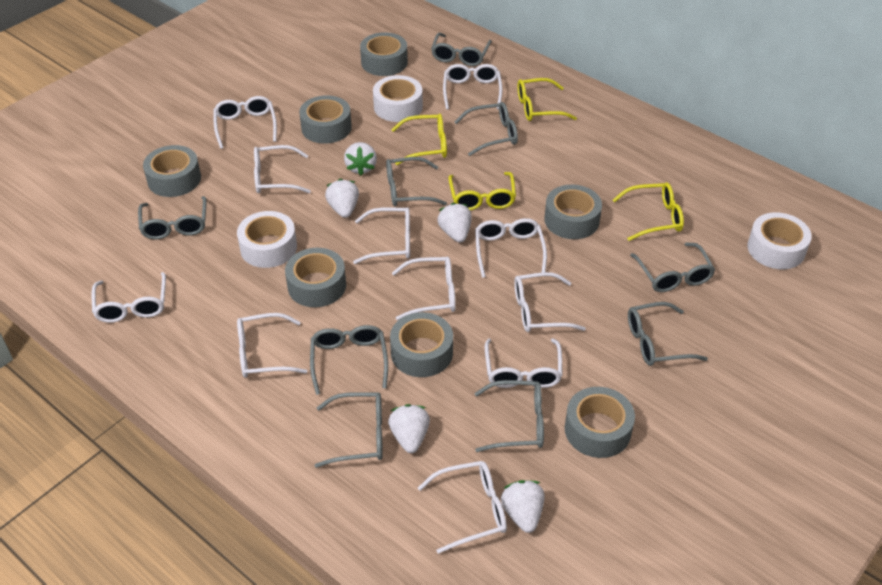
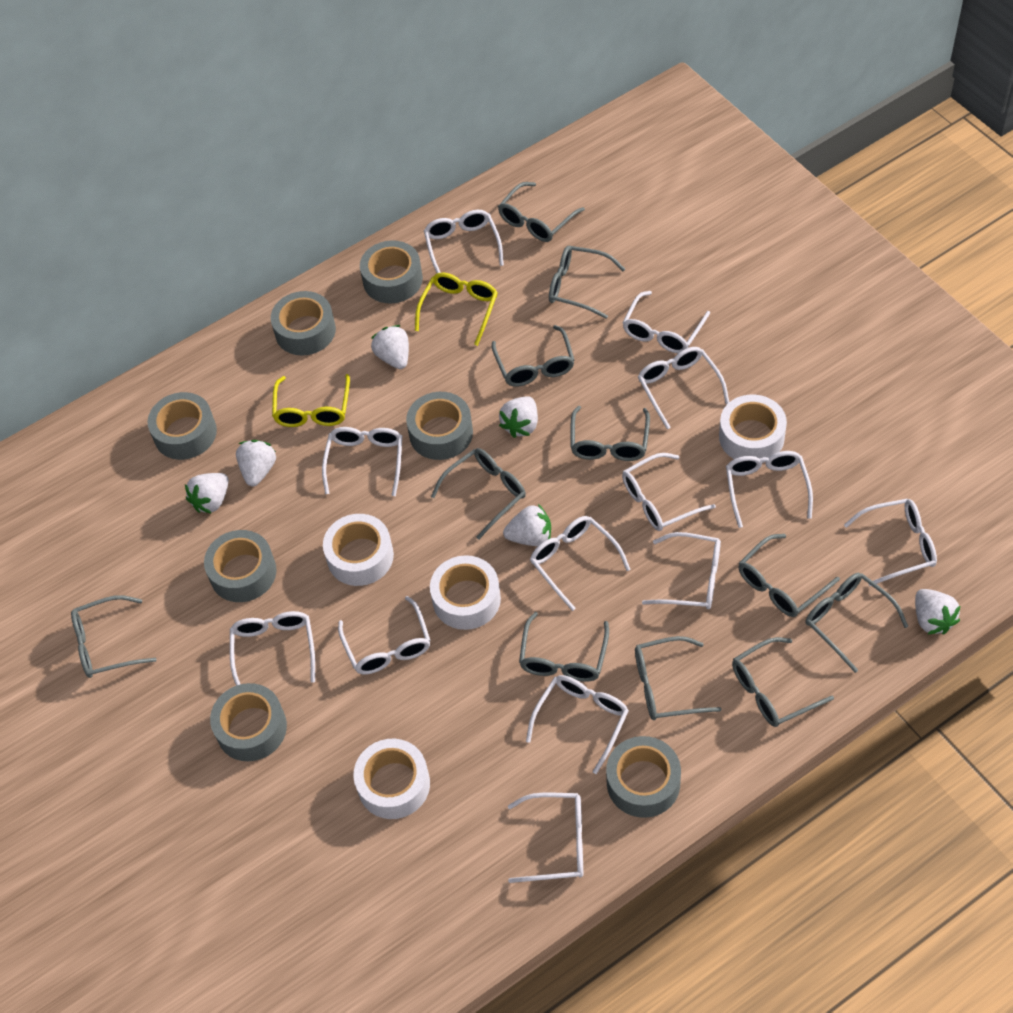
grey glasses: [138,196,207,239] [310,325,388,395] [315,392,383,468] [386,157,447,206] [431,33,492,66] [455,102,518,156] [474,380,544,452] [628,302,708,366] [630,242,715,292] = 9 -> [71,595,157,678] [431,448,526,539] [492,325,574,386] [498,182,585,242] [519,612,609,682] [549,246,625,319] [570,406,650,461] [635,636,722,720] [732,637,834,727] [738,534,840,617] [805,573,909,673] = 11
white glasses: [92,272,166,323] [214,96,277,149] [237,313,307,378] [254,145,311,193] [353,207,410,264] [392,257,456,320] [418,461,507,554] [443,64,503,110] [475,218,547,278] [485,338,563,388] [514,272,586,332] = 11 -> [230,611,315,686] [322,427,402,496] [338,596,431,675] [424,210,504,273] [508,793,583,883] [526,675,629,774] [530,516,630,611] [622,291,710,353] [622,453,716,531] [638,347,729,429] [642,532,721,609] [726,451,813,528] [844,499,937,586] = 13
white strawberry: [325,179,359,218] [344,142,377,176] [388,404,430,453] [437,203,472,243] [501,480,544,533] = 5 -> [185,473,229,514] [236,440,276,486] [371,325,409,369] [499,396,538,438] [503,504,551,546] [915,589,961,635] = 6
white tape: [237,211,297,268] [373,75,423,122] [747,212,812,269] = 3 -> [323,514,394,586] [353,739,430,819] [430,555,501,630] [719,395,787,463] = 4
yellow glasses: [391,114,447,165] [448,172,516,210] [517,78,577,121] [613,182,684,241] = 4 -> [272,374,350,427] [415,273,498,346] = 2

